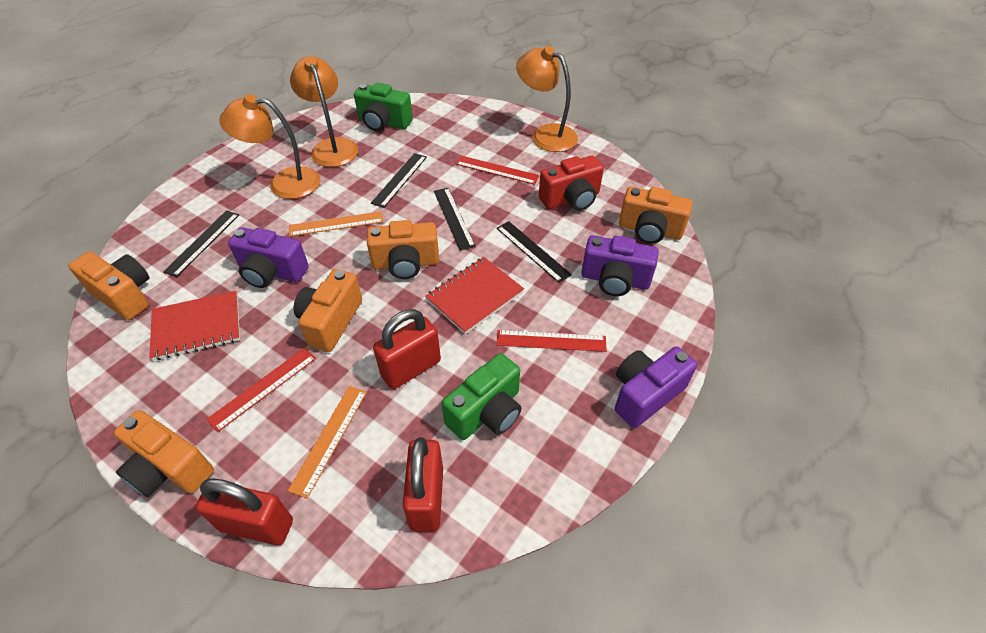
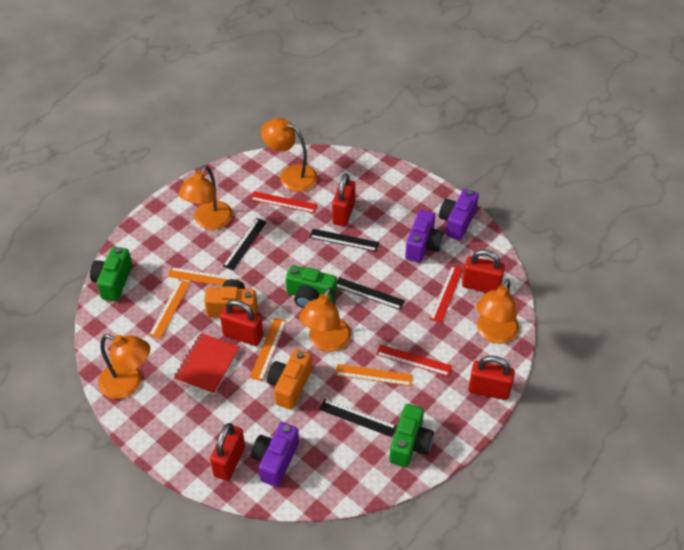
green camera: [354,83,413,131] [442,353,521,440] = 2 -> [90,247,132,301] [286,265,337,308] [389,404,434,468] = 3
orange camera: [68,251,149,320] [114,410,214,497] [294,269,362,352] [367,220,439,279] [619,187,692,244] = 5 -> [204,279,258,318] [267,349,312,410] = 2
orange lamp: [219,94,320,199] [290,56,358,167] [516,46,578,152] = 3 -> [98,334,150,399] [178,165,233,230] [261,118,317,192] [299,287,351,352] [476,279,519,344] = 5
orange ruler: [288,386,367,498] [289,211,383,237] = 2 -> [149,279,190,339] [168,267,240,286] [250,318,286,381] [335,364,413,386] = 4
red camera: [539,156,604,211] = 1 -> none = 0
red notebook: [149,291,240,361] [425,257,524,334] = 2 -> [174,333,240,394] = 1
red padlock: [196,478,293,545] [373,309,441,389] [403,437,443,531] = 3 -> [210,423,245,481] [220,300,263,346] [332,173,355,226] [462,249,505,293] [468,356,515,400] = 5

